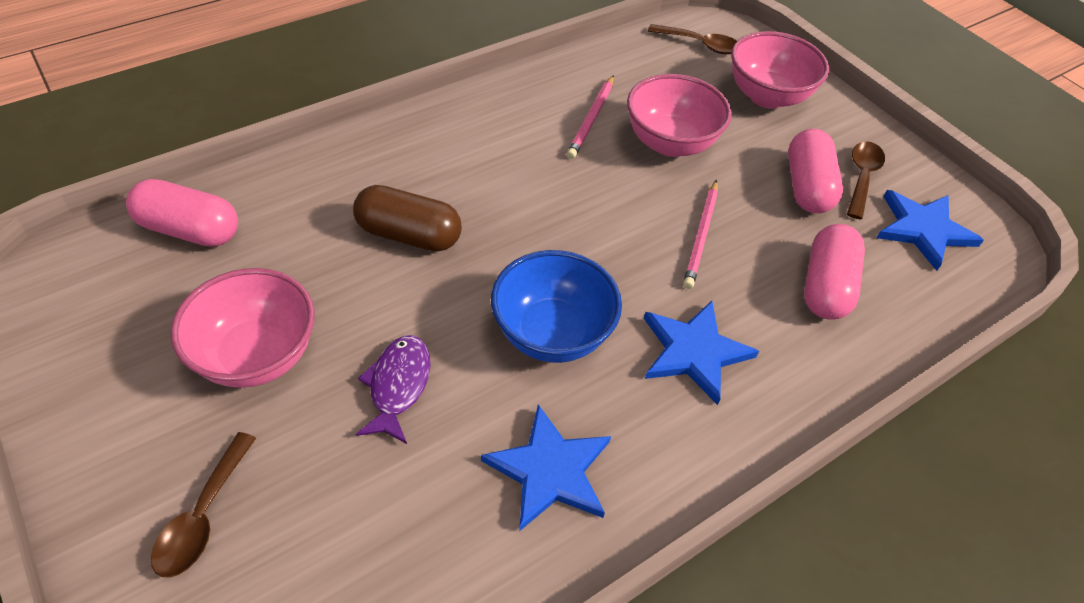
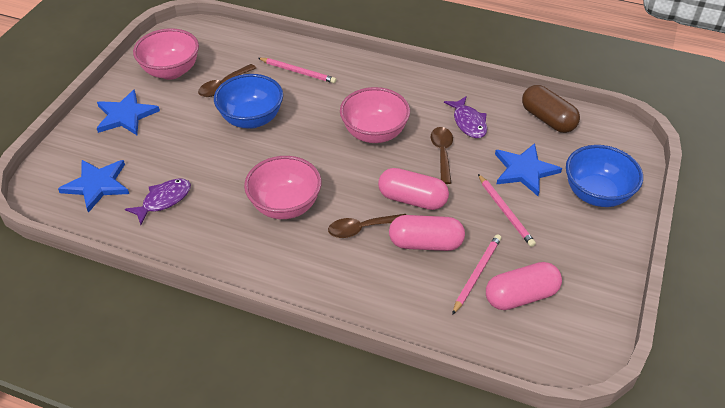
blue bowl: [491,250,622,363] = 1 -> [214,74,283,129] [566,145,643,207] = 2
pink pencil: [567,75,614,159] [683,180,718,289] = 2 -> [258,58,336,83] [452,234,501,315] [478,174,536,247] = 3
purple fish: [356,335,430,444] = 1 -> [125,178,191,225] [444,96,487,138] = 2

